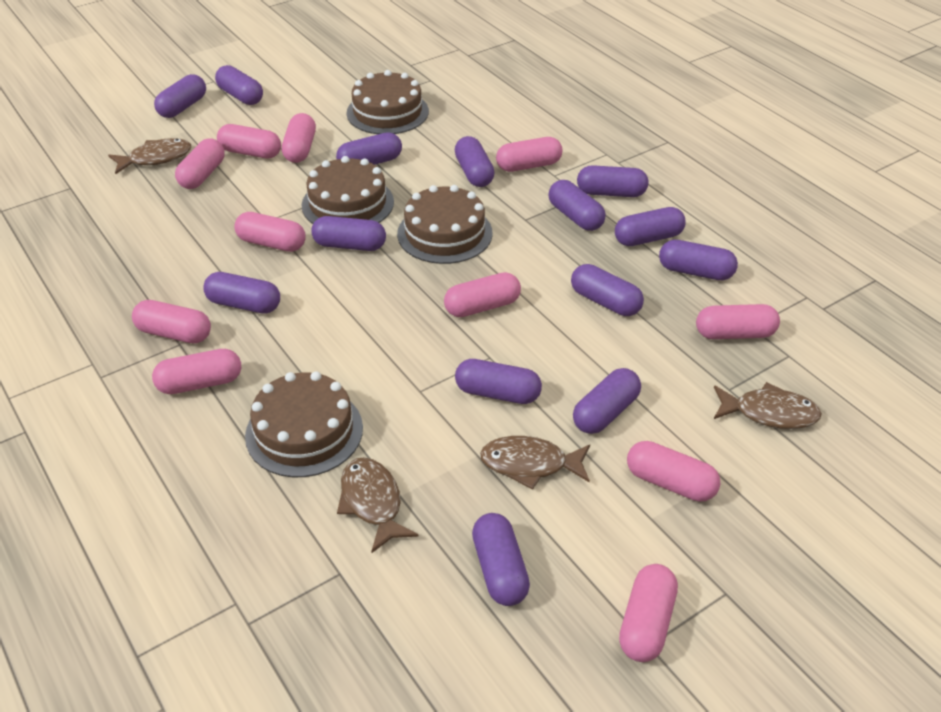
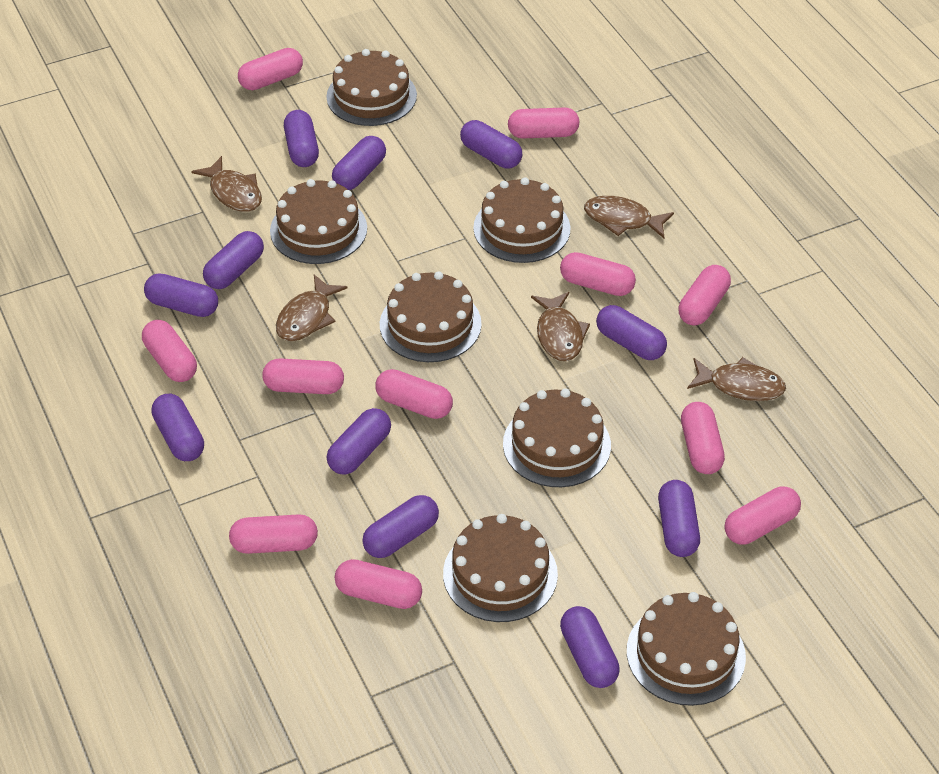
brown cake: [245,372,363,477] [302,156,394,224] [347,70,429,134] [397,185,493,264] = 4 -> [270,179,367,264] [327,49,417,126] [380,271,482,362] [443,514,558,622] [473,177,570,263] [503,389,611,487] [627,592,746,706] = 7
brown fish: [108,138,191,174] [337,457,419,553] [480,436,590,490] [714,382,822,429] = 4 -> [191,156,262,212] [276,274,347,341] [531,292,590,361] [584,196,674,238] [687,357,786,401] = 5
purple capsule: [154,74,206,118] [203,272,280,314] [215,65,263,105] [311,216,386,251] [336,132,402,165] [455,136,495,187] [455,359,542,404] [472,513,530,606] [548,180,606,231] [571,264,644,316] [573,368,641,434] [577,165,649,197] [615,207,686,246] [659,240,738,280] = 14 -> [144,273,218,317] [151,394,204,461] [203,231,264,289] [284,110,319,167] [327,408,391,475] [332,136,386,190] [362,495,439,558] [460,120,523,169] [560,606,620,688] [596,305,667,360] [658,480,700,557] = 11

